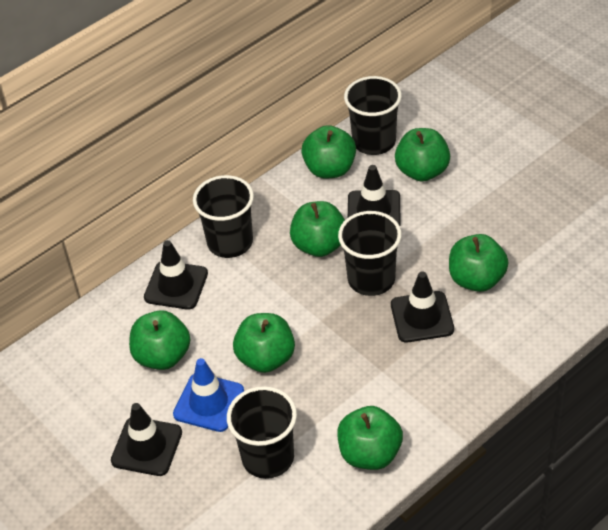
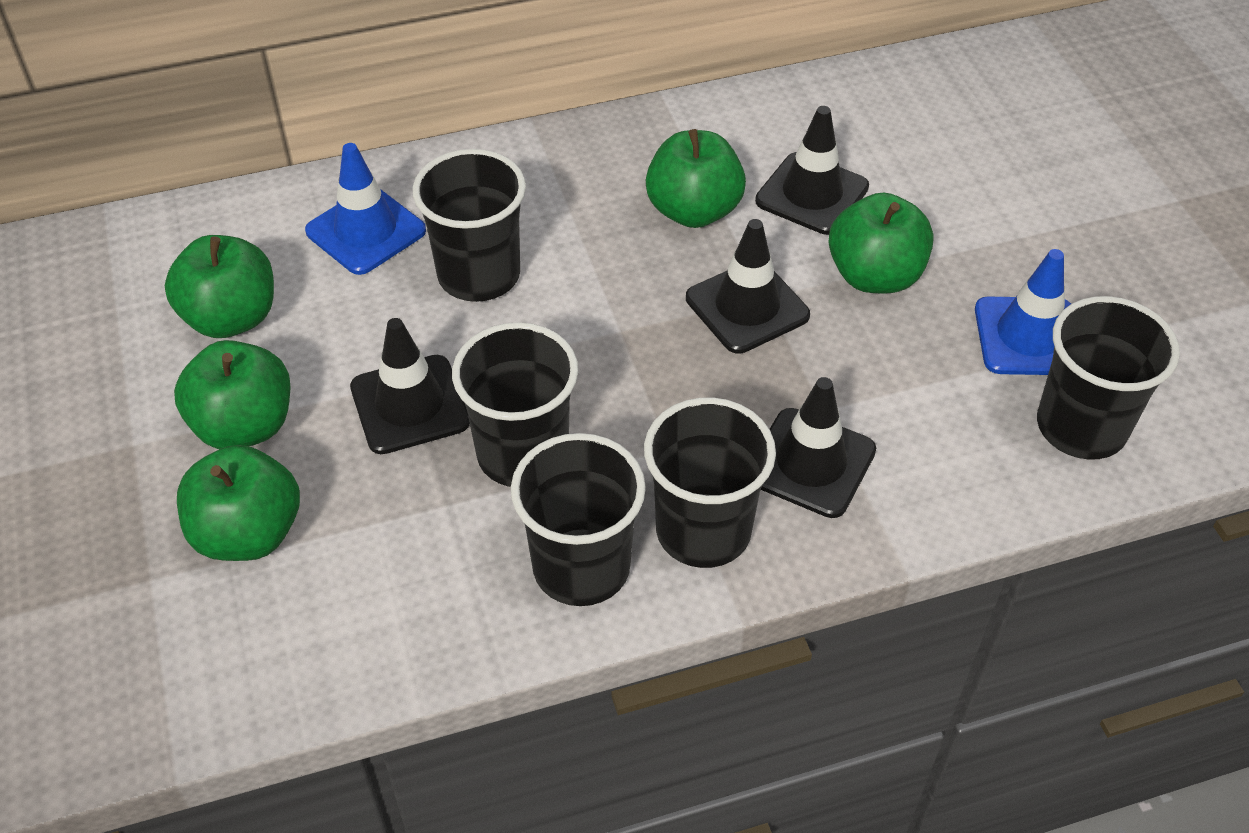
black cup: [193,175,254,258] [227,386,297,479] [338,211,402,296] [344,76,402,155] = 4 -> [413,149,526,302] [452,322,578,487] [511,433,646,606] [644,398,776,568] [1037,296,1180,460] = 5
blue traffic cone: [173,358,244,432] = 1 -> [305,143,426,275] [975,249,1071,375] = 2
green apple: [129,310,190,370] [233,313,295,373] [290,201,345,257] [301,125,356,179] [337,406,403,470] [395,128,450,182] [449,234,508,292] = 7 -> [165,235,274,338] [174,340,291,449] [177,445,300,561] [646,129,746,228] [828,193,934,293] = 5

